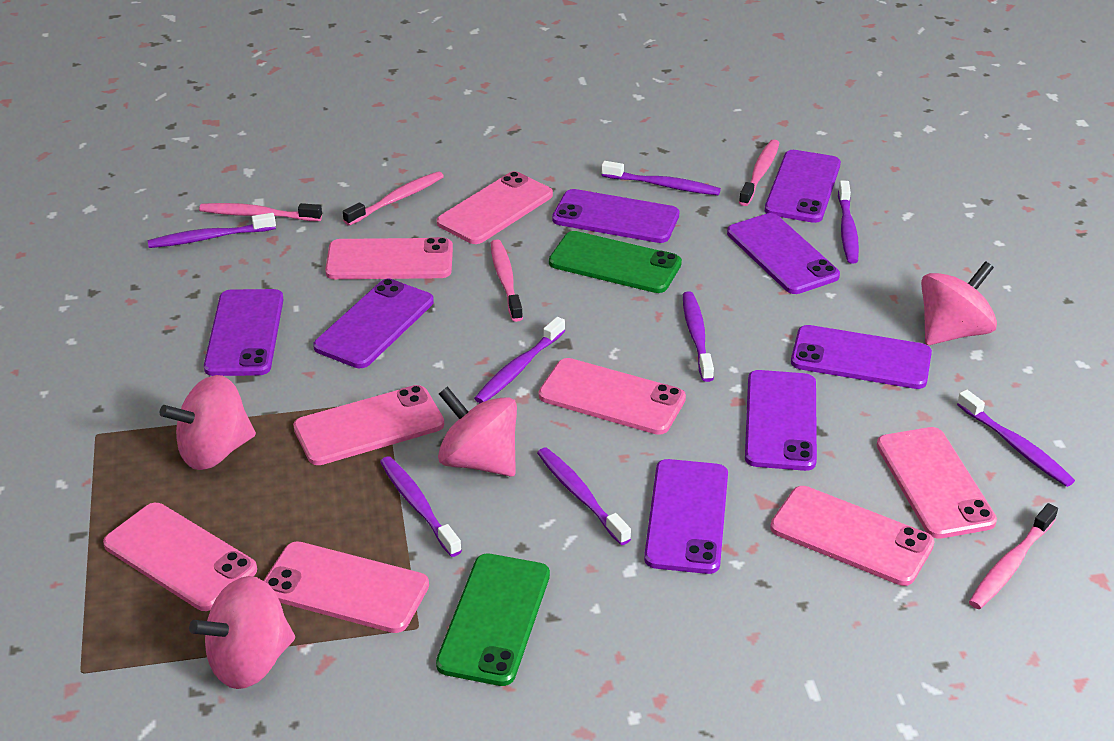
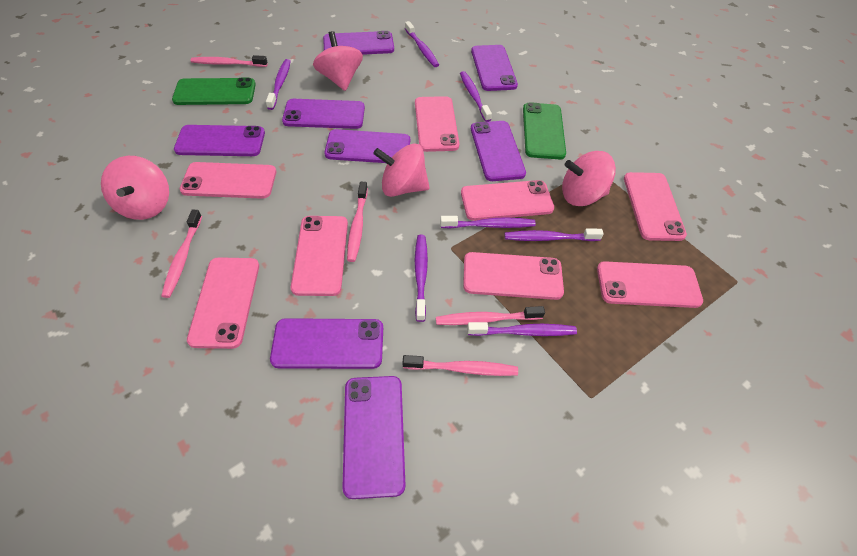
purple toothbrush: [148,213,276,248] [380,456,462,557] [474,317,565,403] [537,447,631,545] [601,161,721,195] [683,291,714,382] [838,180,859,264] [957,390,1075,487] = 8 -> [266,59,291,110] [405,21,439,67] [415,235,428,322] [440,216,536,228] [460,71,492,122] [467,322,577,336] [504,229,604,241] = 7

